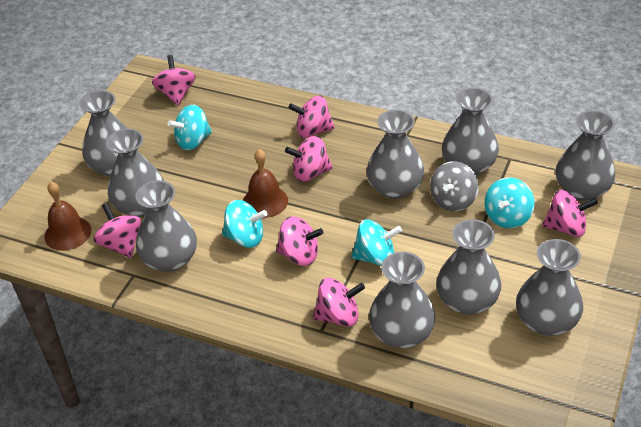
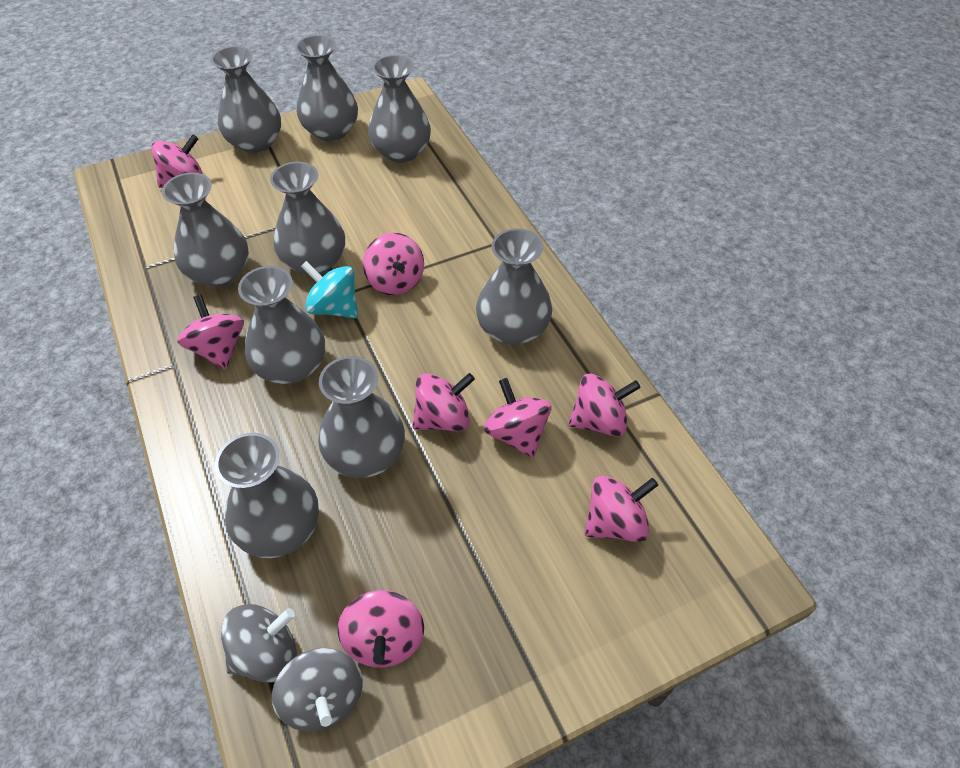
brown bell: [44,182,91,251] [243,149,288,218] = 2 -> none = 0
grey spinning top: [430,161,479,211] = 1 -> [221,604,297,682] [272,648,363,732] = 2
pink spinning top: [94,203,141,258] [152,55,196,105] [276,216,323,266] [285,136,333,181] [288,96,335,138] [313,278,365,327] [542,190,598,237] = 7 -> [151,134,203,188] [178,295,244,370] [338,590,424,668] [363,233,424,295] [413,373,475,431] [484,378,551,458] [568,373,641,436] [584,475,658,542] = 8
turquoise spinning top: [167,105,212,150] [222,200,267,248] [351,220,402,266] [484,178,535,228] = 4 -> [301,261,358,318] = 1

